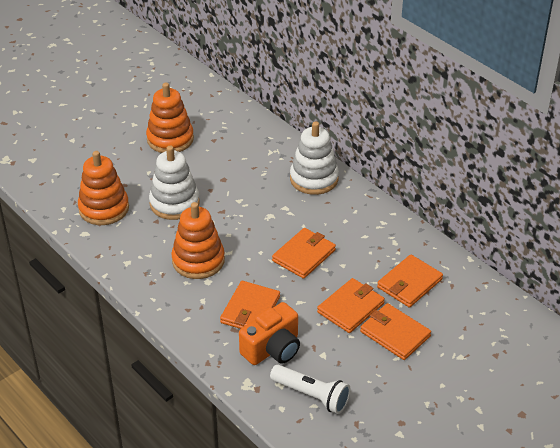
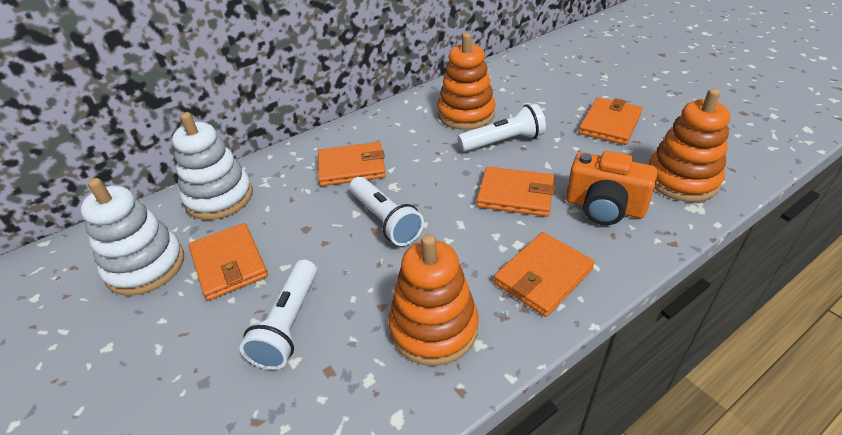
white flashlight: [270,365,351,414] = 1 -> [240,260,317,370] [349,177,424,246] [458,103,546,152] = 3

